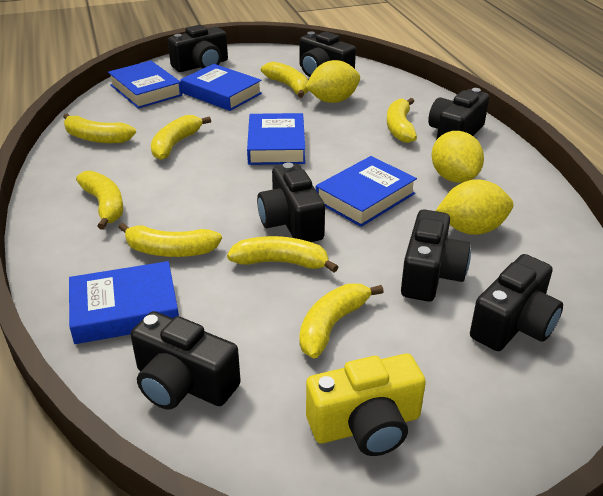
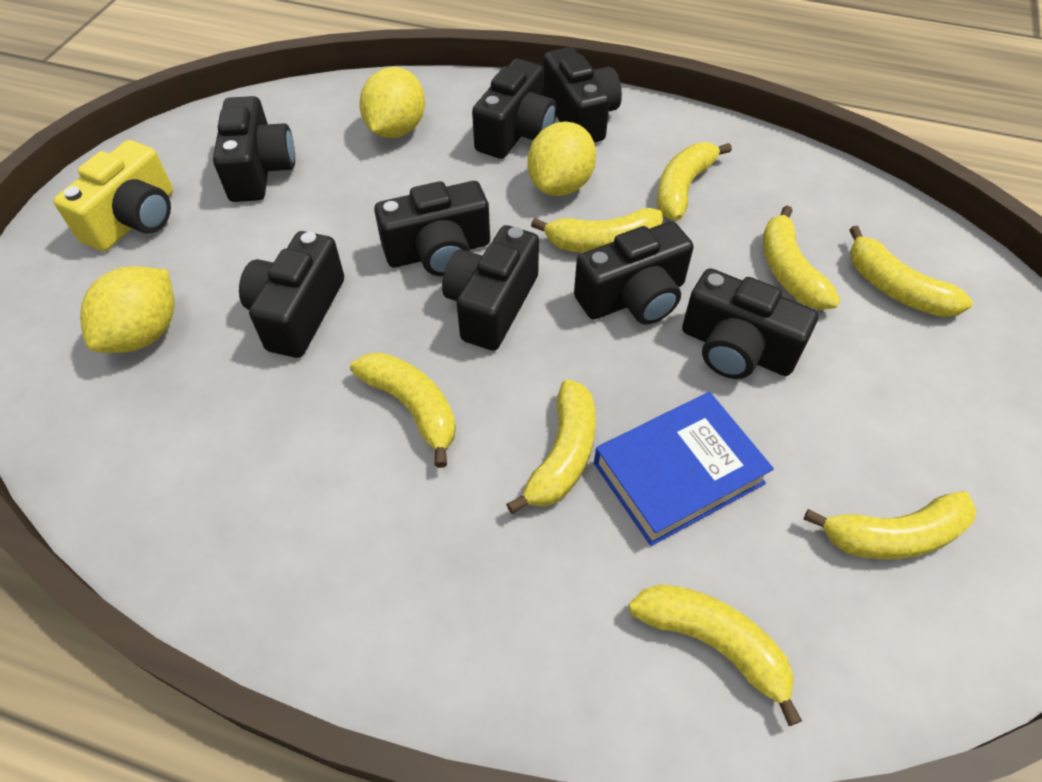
black camera: [131,311,241,410] [168,25,228,72] [257,163,325,242] [300,31,356,77] [401,210,471,302] [428,88,489,139] [470,254,563,351] = 7 -> [213,96,295,202] [239,231,344,358] [374,181,490,276] [442,225,539,351] [472,59,557,159] [543,47,622,143] [574,221,694,325] [682,268,819,379] = 8
blue book: [69,261,179,344] [108,61,182,109] [181,64,262,111] [247,113,305,165] [316,156,417,227] = 5 -> [594,392,774,546] = 1

